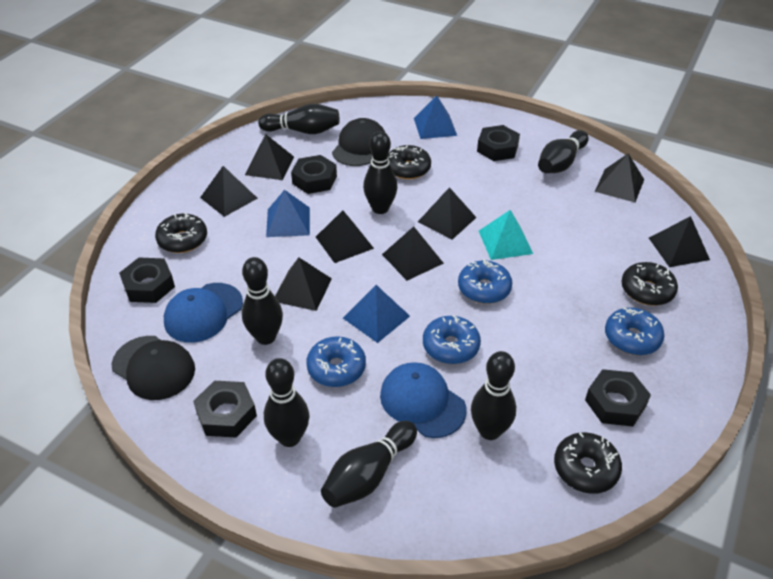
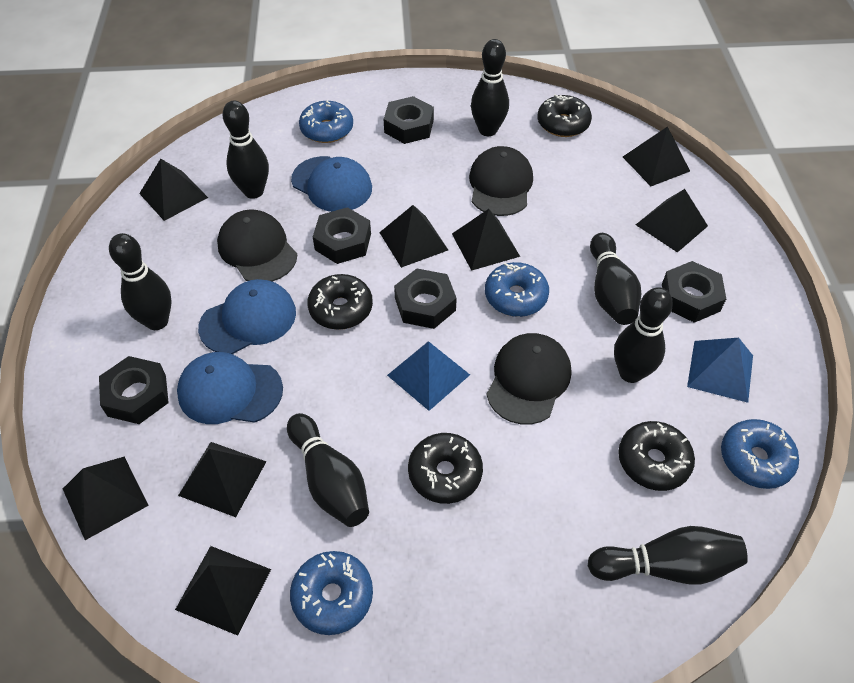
black cap: [112,336,195,400] [332,118,386,166] = 2 -> [217,210,297,282] [469,146,533,216] [487,333,571,425] = 3
blue cap: [164,283,243,343] [380,362,467,438] = 2 -> [177,352,283,424] [198,279,296,354] [291,156,372,212] = 3
blue pyramid: [266,190,310,237] [343,285,410,343] [414,96,457,139] = 3 -> [387,341,470,411] [687,338,753,403] = 2
turquoise pyramid: [479,210,533,260] = 1 -> none = 0

